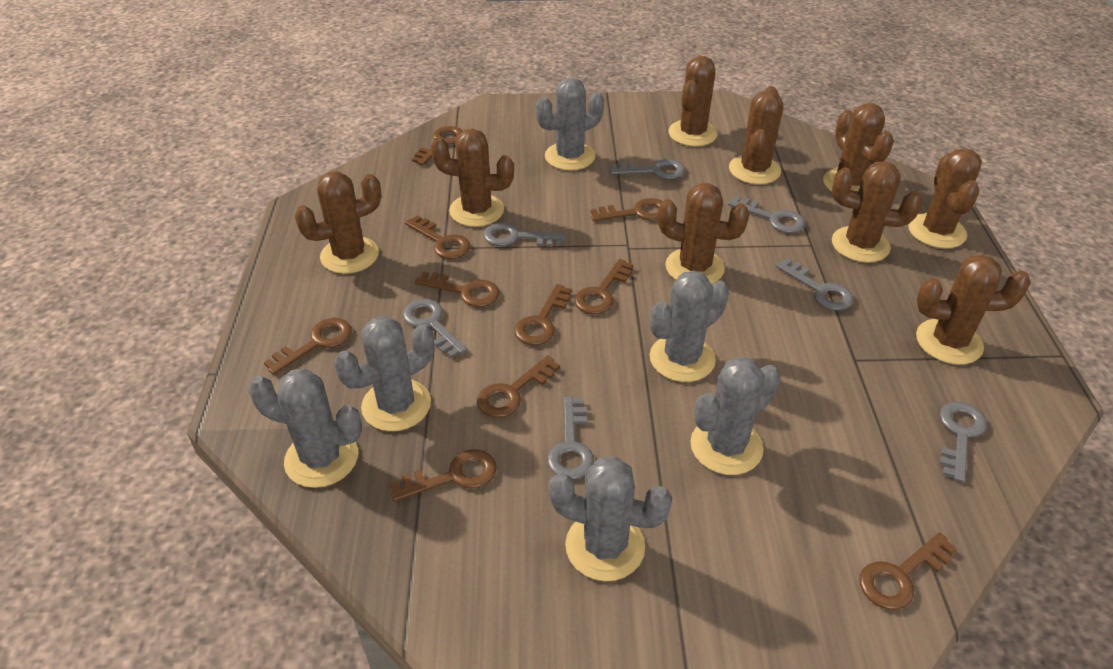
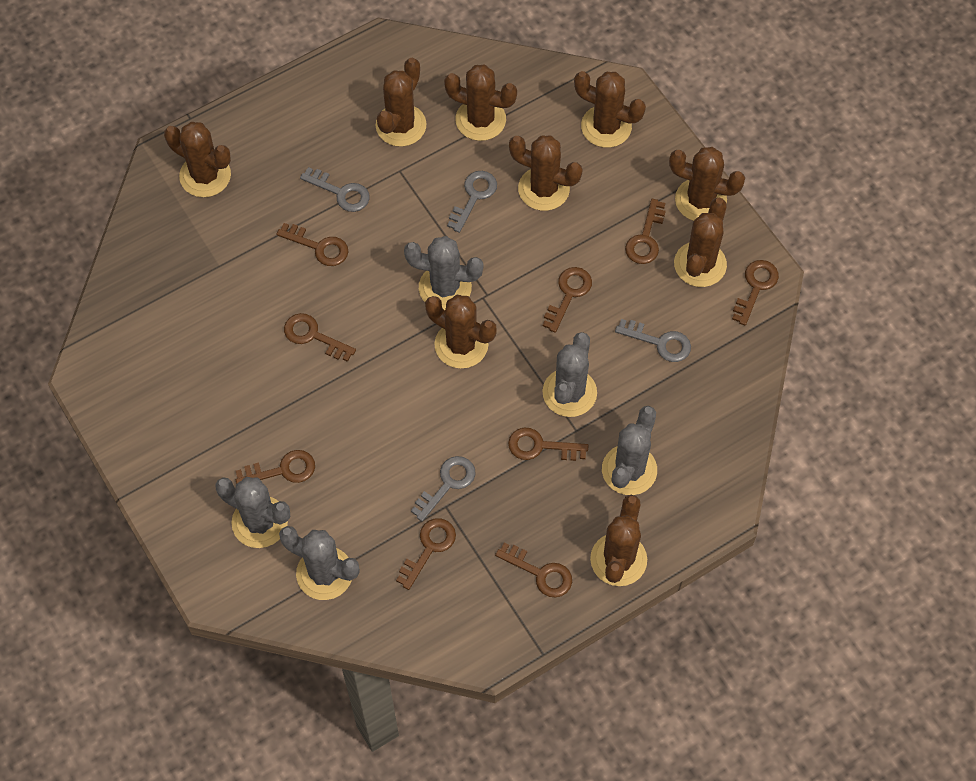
brown key: [264,318,352,375] [390,449,497,502] [405,215,471,259] [412,126,463,165] [415,271,500,307] [477,356,560,418] [514,284,572,345] [574,259,633,314] [591,198,663,221] [860,532,957,610] = 10 -> [236,450,315,484] [277,223,348,266] [284,313,356,362] [396,518,456,590] [495,543,572,598] [508,428,589,461] [543,267,592,333] [625,199,666,264] [732,260,779,326] = 9
grey cactus: [248,369,362,488] [334,316,434,431] [536,77,604,171] [549,456,672,581] [650,271,729,382] [690,357,780,475] = 6 -> [215,477,290,548] [279,526,360,600] [404,236,484,310] [542,332,597,417] [602,406,657,495] = 5
grey key: [403,299,467,358] [483,222,565,247] [547,396,594,479] [610,159,685,179] [728,196,806,233] [775,258,854,311] [940,402,987,482] = 7 -> [300,167,370,212] [411,456,476,522] [447,171,497,233] [615,319,691,362] = 4

